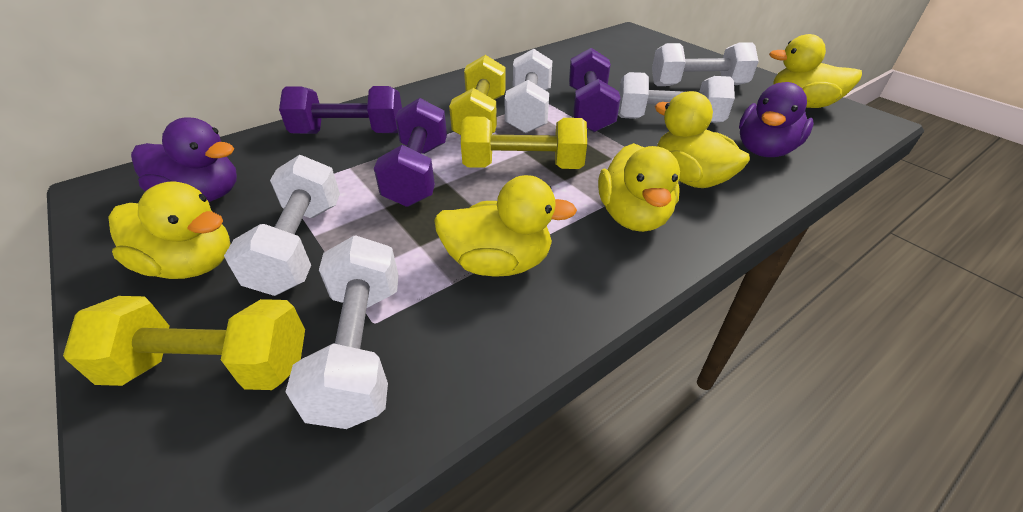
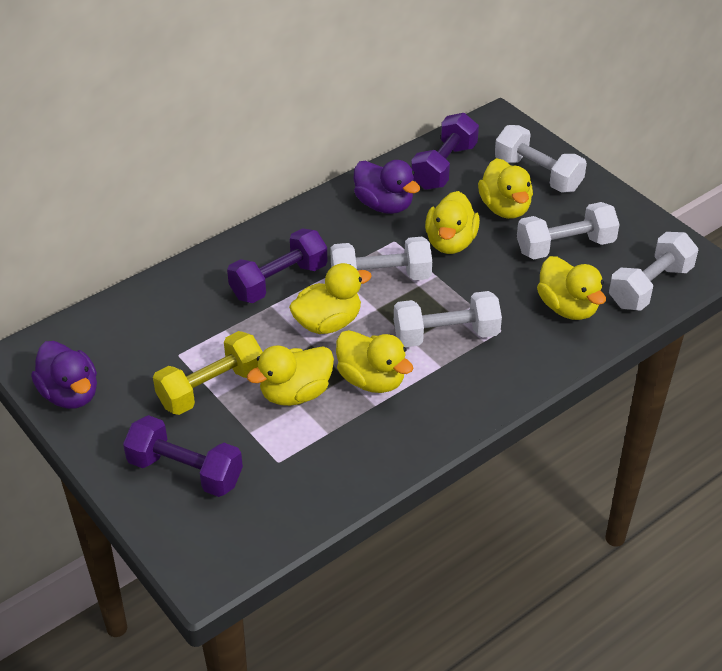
yellow duck: [108,181,230,279] [434,175,577,277] [598,143,680,232] [655,91,750,188] [769,34,862,108] = 5 -> [247,345,334,406] [289,263,372,334] [336,330,413,393] [425,191,480,254] [478,158,533,219] [537,256,606,320] = 6
yellow dumbbell: [63,296,305,390] [449,55,506,135] [461,116,587,169] = 3 -> [153,331,263,415] = 1

